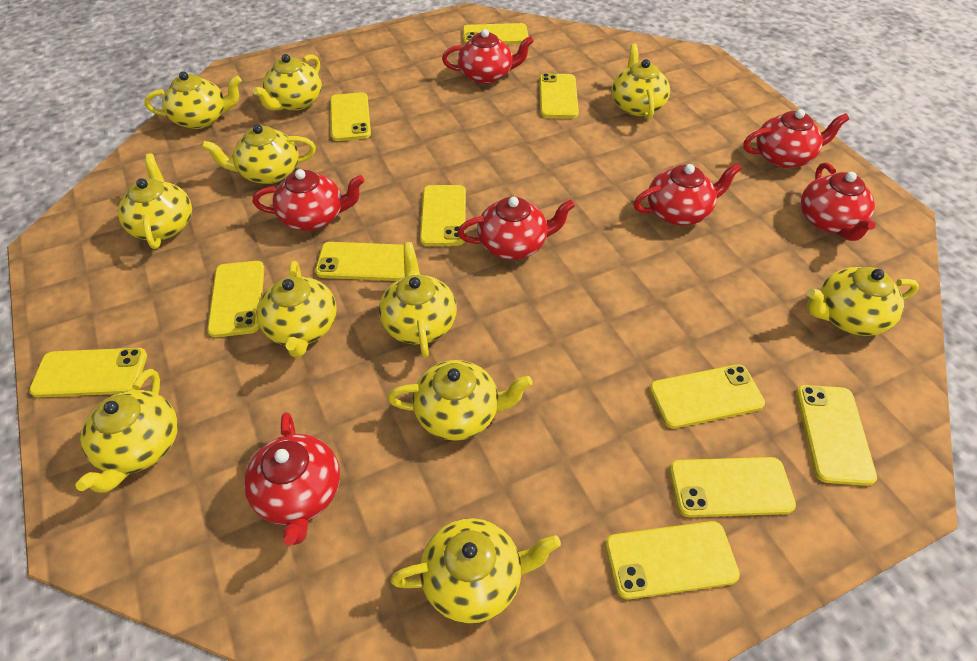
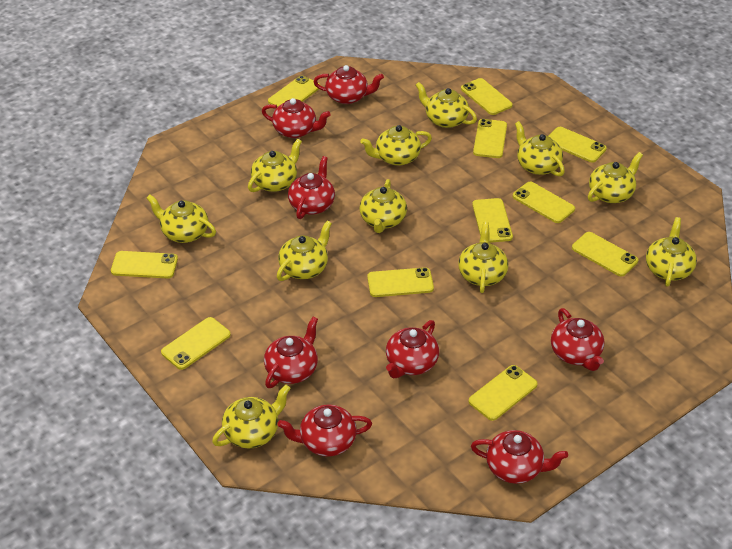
red teapot: [244,412,340,545] [253,169,364,231] [442,29,534,84] [458,197,575,260] [634,163,742,226] [743,109,849,168] [801,162,876,241] = 7 -> [262,98,331,138] [264,317,318,388] [277,405,372,457] [288,156,335,219] [314,65,384,104] [386,320,439,378] [471,430,568,484] [551,308,605,371] = 8

